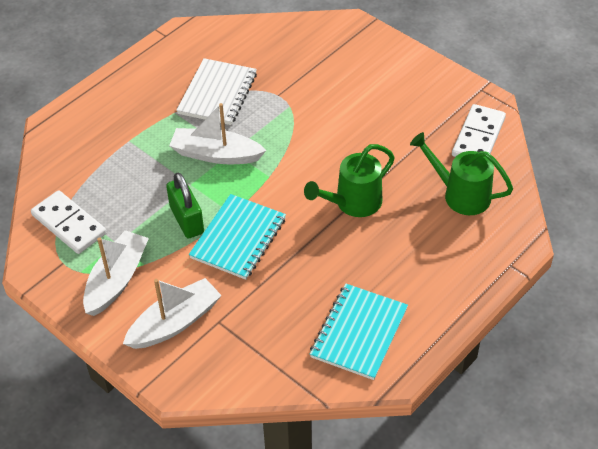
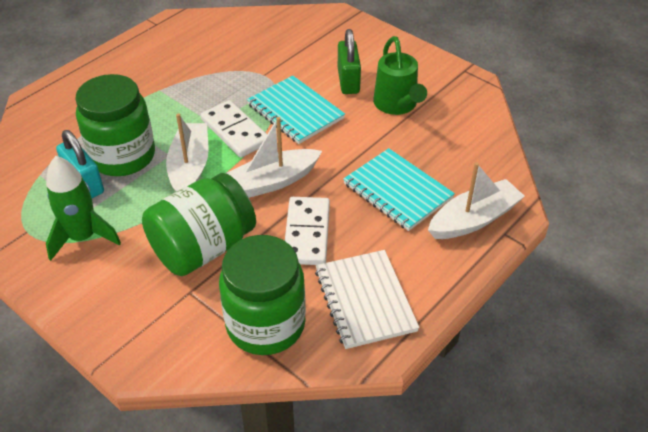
green jar: none = 0 -> [75,74,155,176] [142,173,256,276] [219,235,306,355] = 3
green rocket: none = 0 -> [46,156,121,261] = 1
green watering can: [304,144,395,217] [410,132,513,215] = 2 -> [373,36,427,115] = 1
turquoise padlock: none = 0 -> [56,130,104,198] = 1

